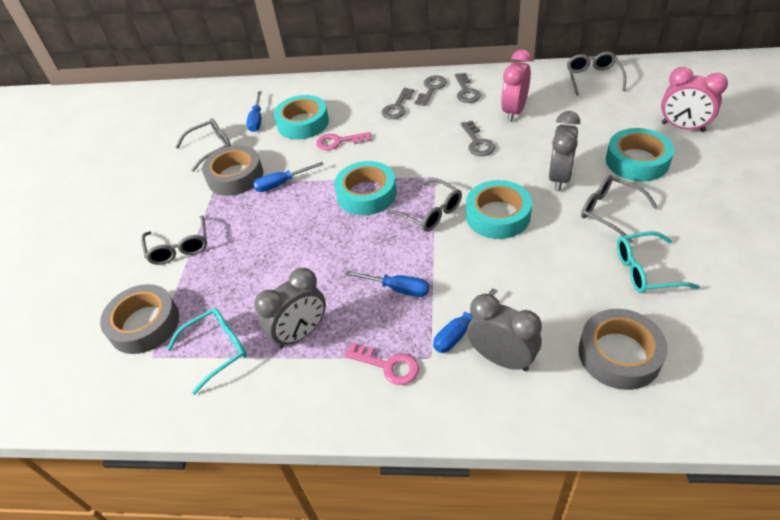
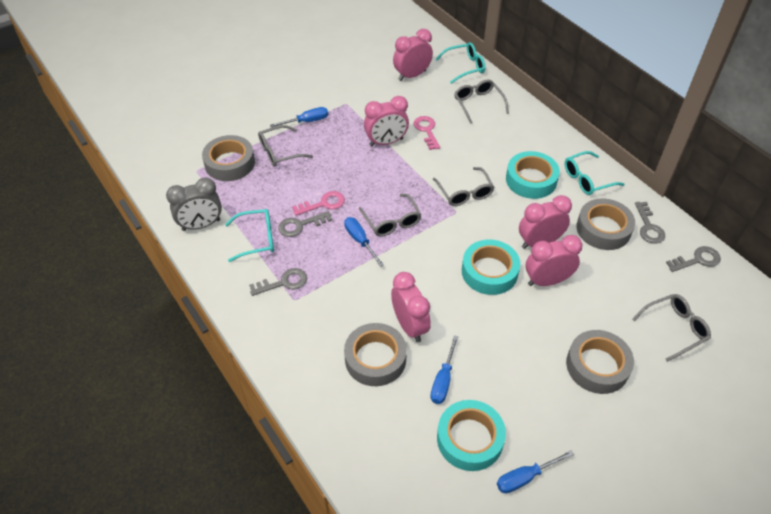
grey clock: [254,268,326,349] [467,293,542,371] [549,111,580,191] = 3 -> [166,178,222,231] = 1
grey tape: [100,284,179,354] [202,145,263,196] [579,309,668,390] = 3 -> [202,135,255,181] [344,323,407,386] [566,330,634,394] [577,198,635,250] = 4
pink clock: [501,49,532,122] [661,67,728,132] = 2 -> [364,96,409,146] [391,272,431,342] [393,29,433,81] [519,195,572,249] [525,235,582,286] = 5
turquoise glasses: [167,308,247,395] [617,231,700,293] = 2 -> [225,209,274,262] [435,42,485,84] [565,151,625,195] = 3
turquoise tape: [274,95,329,140] [334,161,397,215] [466,180,532,239] [606,128,674,181] = 4 -> [437,400,506,471] [462,240,520,295] [506,151,560,199] = 3

